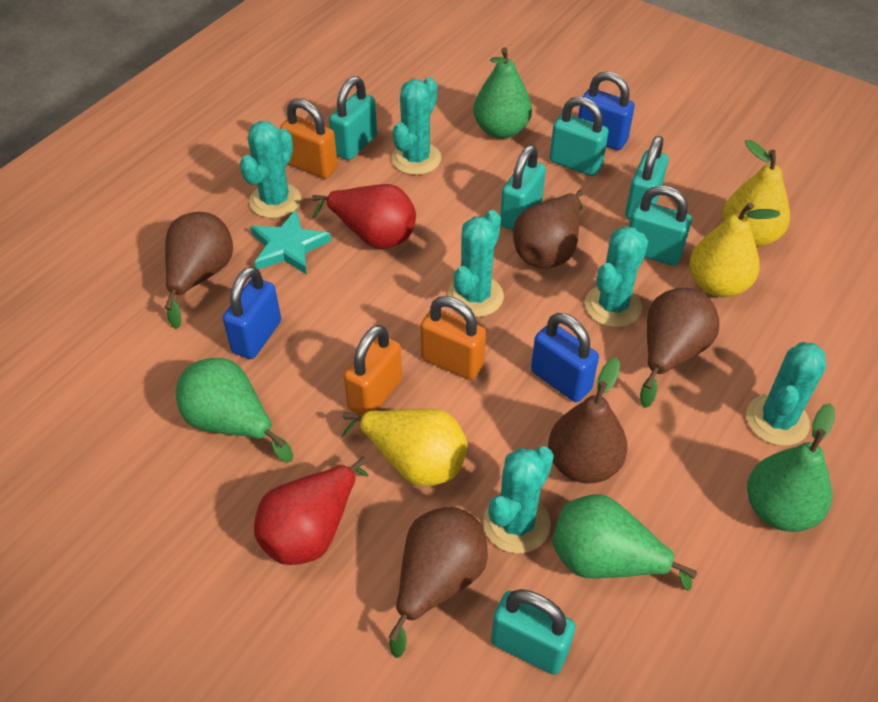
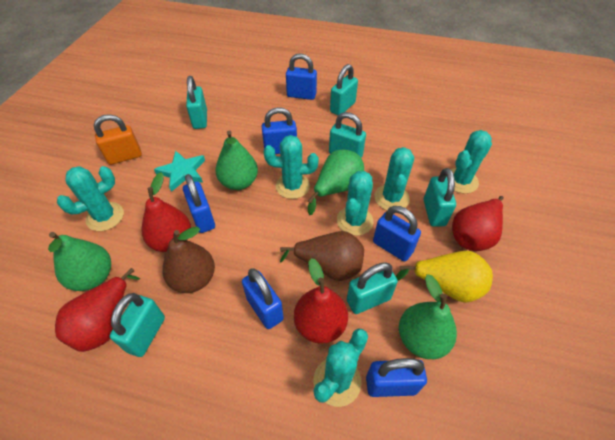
blue padlock: [223,266,281,359] [531,313,599,402] [578,71,635,150] = 3 -> [183,174,215,233] [242,268,284,329] [261,107,297,154] [286,53,317,100] [366,358,427,397] [373,206,421,261] = 6
brown pear: [165,212,233,329] [388,507,488,658] [513,190,584,268] [548,358,628,483] [640,288,720,408] = 5 -> [162,227,215,293] [280,231,364,281] = 2
orange padlock: [280,99,338,179] [344,325,402,417] [420,296,486,380] = 3 -> [94,114,142,165] = 1
red pear: [254,456,369,565] [312,184,416,249] = 2 -> [55,268,140,352] [141,172,191,252] [294,258,348,344] [452,196,504,251] = 4
yellow pear: [342,409,468,486] [689,202,781,297] [722,140,790,247] = 3 -> [396,251,493,303] = 1

